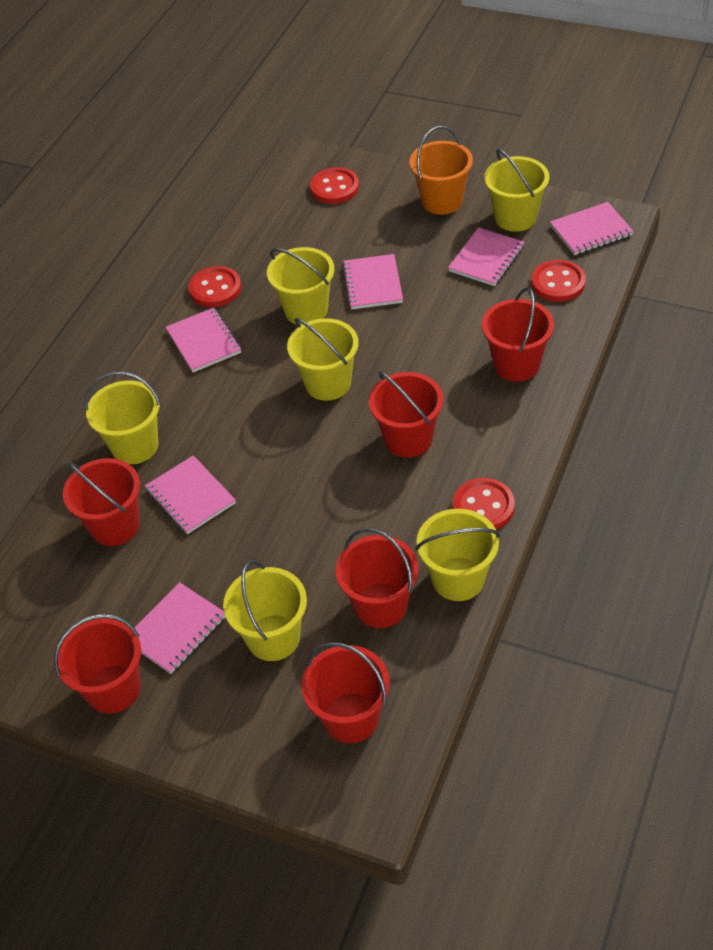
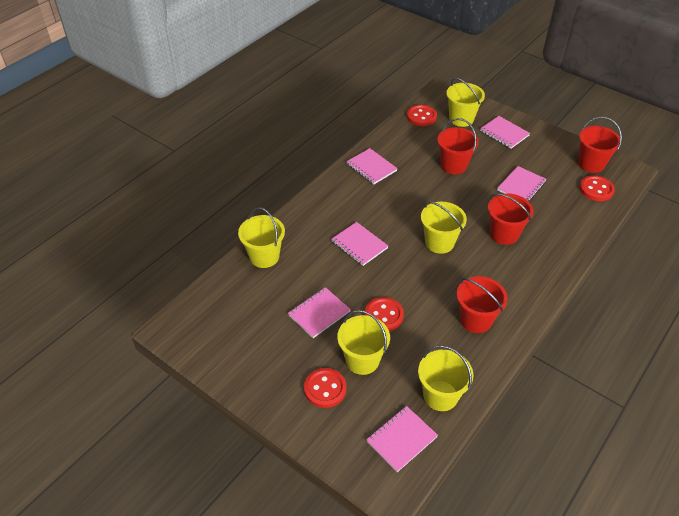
orange bucket: [409,126,473,215] = 1 -> none = 0
red bucket: [54,614,141,714] [63,458,140,546] [301,642,390,743] [336,528,418,628] [368,371,443,457] [482,287,554,381] = 6 -> [437,118,479,174] [457,276,508,333] [488,193,534,245] [578,117,622,173] = 4
yellow bucket: [84,371,161,464] [223,560,307,661] [267,247,335,325] [287,318,359,401] [415,509,500,601] [484,148,549,232] = 6 -> [238,207,285,268] [337,310,390,375] [418,345,474,411] [421,201,467,254] [446,78,485,127] = 5

